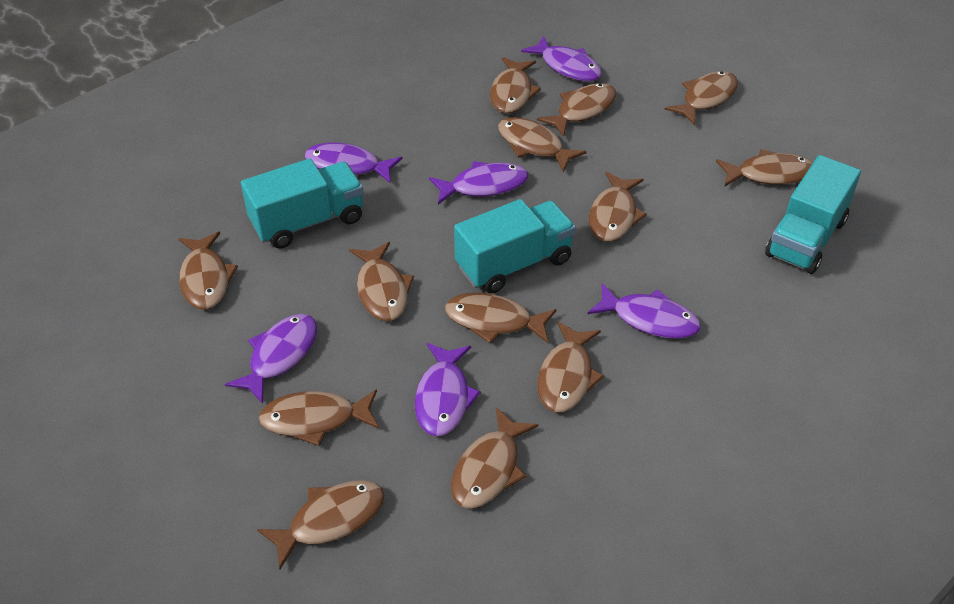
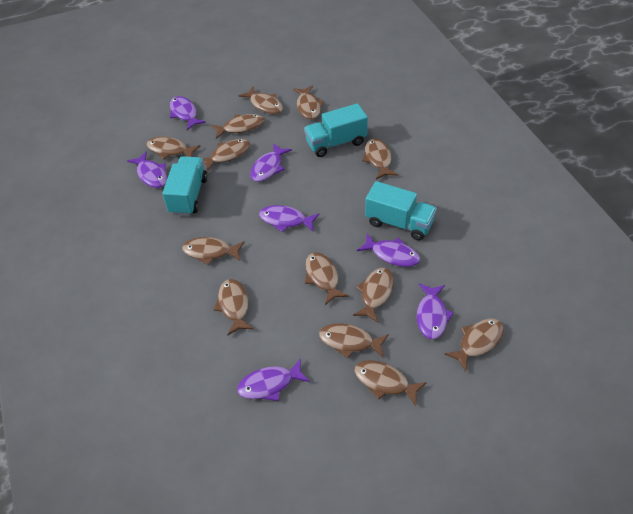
purple fish: [225,314,317,404] [305,143,402,184] [415,343,481,437] [429,161,528,205] [521,36,602,82] [588,283,701,339] = 6 -> [127,151,167,188] [170,96,206,130] [237,358,310,401] [250,143,292,182] [259,205,320,232] [357,234,420,267] [417,283,454,339] = 7

